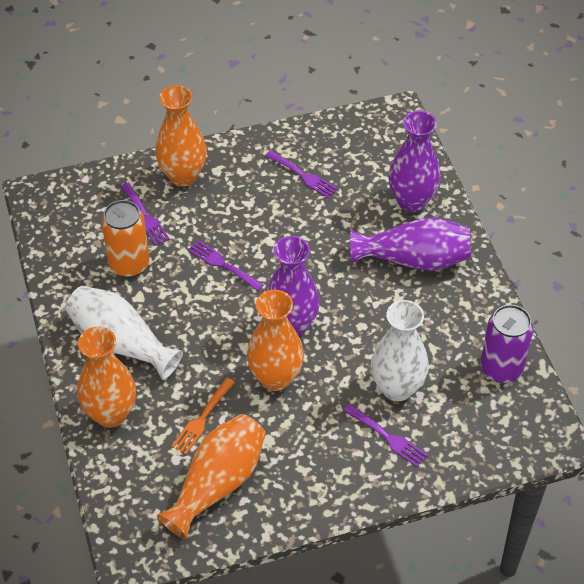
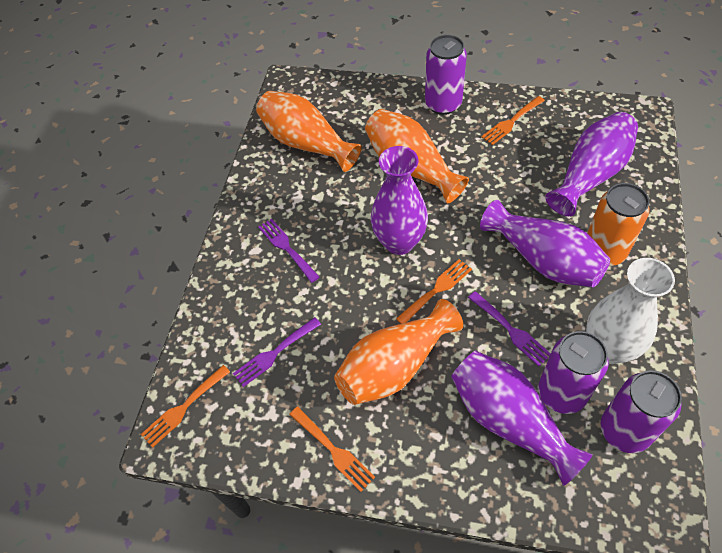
orange fork: [171,378,235,454] = 1 -> [141,365,230,448] [289,407,375,492] [396,259,472,324] [481,96,545,145] = 4
orange vase: [77,327,136,428] [155,85,207,187] [157,414,266,539] [247,290,304,391] = 4 -> [256,91,362,172] [334,299,463,405] [365,109,469,203] = 3
purple can: [481,305,533,383] = 1 -> [425,35,467,115] [538,331,609,414] [601,370,682,453] = 3
purple fork: [121,183,170,246] [188,240,263,291] [265,150,338,198] [344,404,428,468] = 4 -> [233,317,321,387] [258,218,319,283] [468,291,551,366] = 3
purple vase: [266,236,320,336] [350,217,471,271] [389,110,441,212] = 3 -> [371,146,428,255] [451,351,593,486] [480,200,610,287] [545,112,638,216] = 4
white vase: [65,286,183,380] [371,300,429,401] = 2 -> [586,258,675,364] = 1

